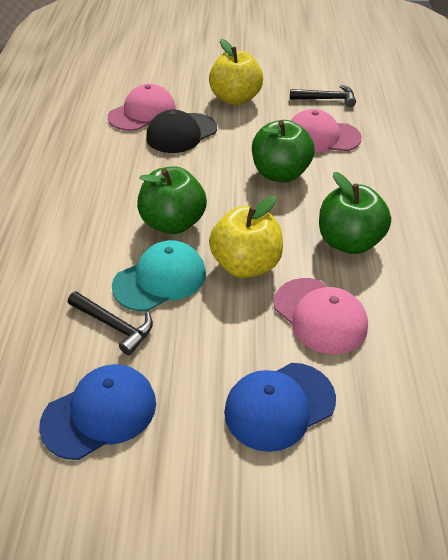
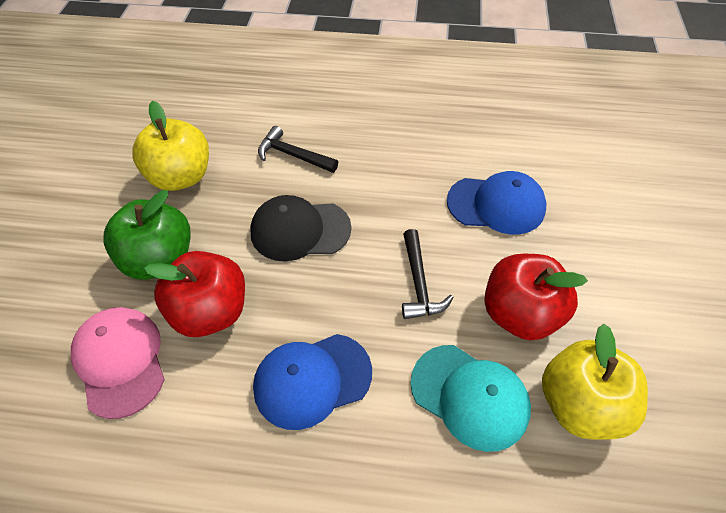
green apple: [137,166,207,234] [252,120,314,182] [319,172,391,254] = 3 -> [103,190,190,280] = 1
pink cap: [108,84,176,131] [274,278,368,354] [290,109,362,152] = 3 -> [71,307,165,419] = 1
red apple: none = 0 -> [144,251,245,337] [484,254,588,341] = 2

